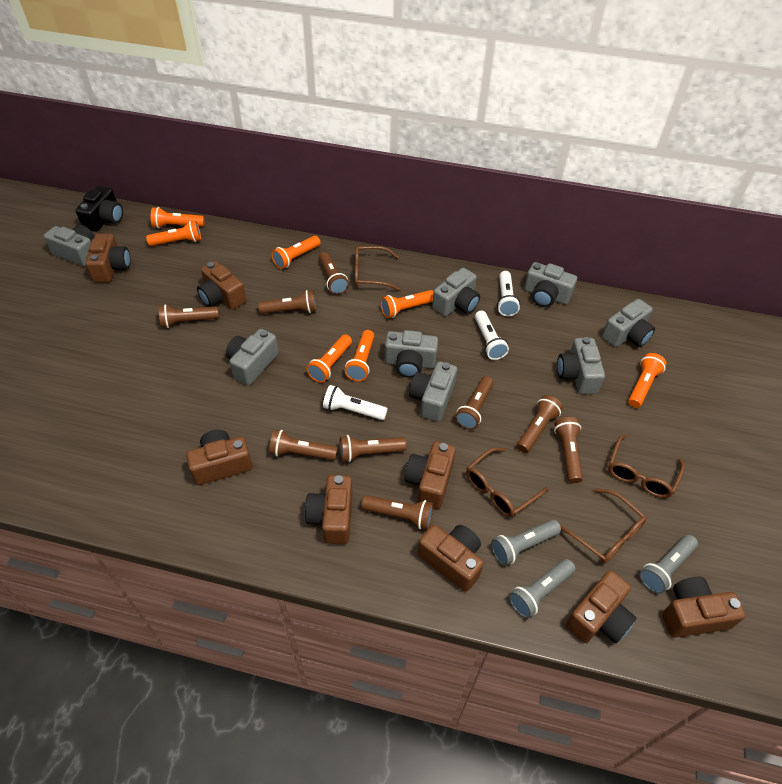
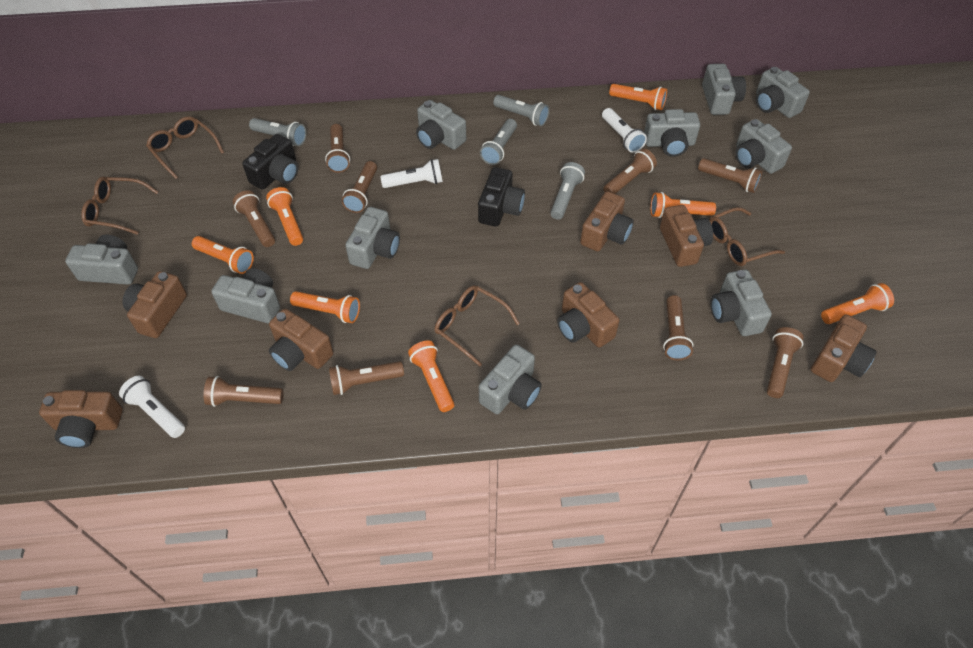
black camera: [75,186,123,232] = 1 -> [242,134,298,190] [478,167,525,227] = 2
brown camera: [85,234,131,282] [186,430,252,485] [197,261,246,310] [305,475,353,544] [404,441,456,509] [418,525,484,592] [566,570,636,643] [662,577,746,638] = 8 -> [39,390,123,448] [123,271,187,338] [269,309,334,371] [557,282,620,348] [580,191,634,251] [660,205,713,267] [811,314,877,382] = 7
grey camera: [44,225,94,267] [226,329,279,385] [385,330,438,378] [409,362,457,422] [432,268,480,316] [524,262,577,307] [557,337,605,394] [602,299,655,347] = 8 -> [65,234,138,285] [211,268,280,323] [345,207,400,269] [416,100,466,150] [479,345,542,414] [644,109,700,157] [702,64,746,115] [710,269,772,336] [735,119,792,174] [756,67,810,118] = 10
grey flashlight: [491,520,561,566] [509,559,576,619] [639,535,698,594] = 3 -> [249,118,306,146] [480,119,517,165] [493,95,549,126] [550,162,585,220] = 4

